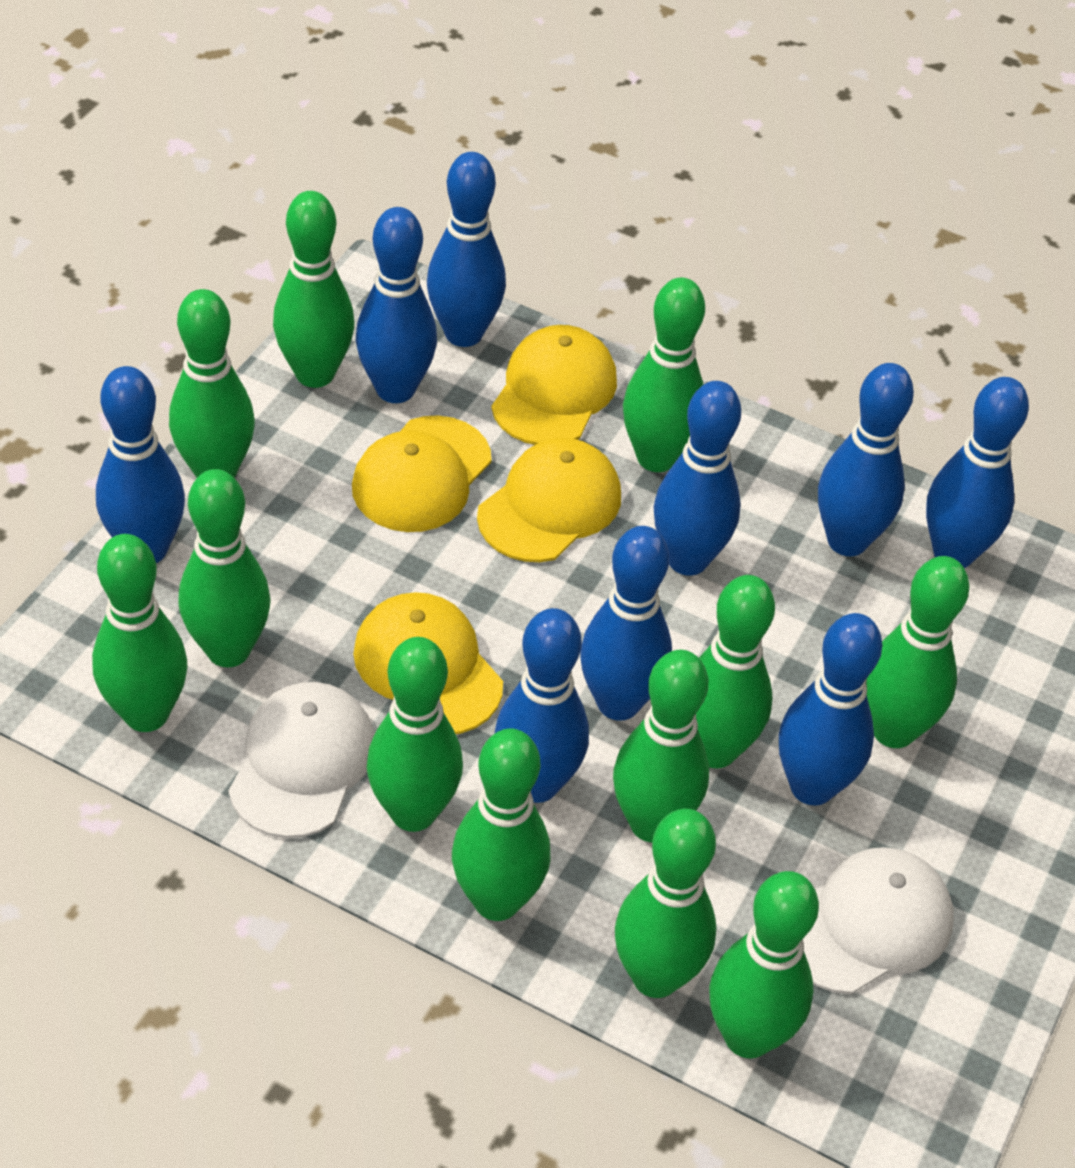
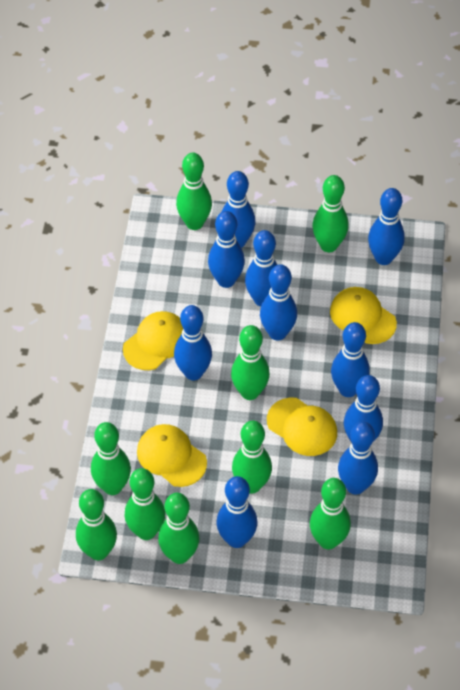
blue bowling pin: [96,366,185,563] [356,207,437,403] [427,152,506,347] [495,608,589,803] [580,526,672,721] [654,381,741,576] [779,613,882,805] [818,363,914,556] [926,377,1029,568] = 9 -> [174,305,212,380] [208,211,245,288] [217,476,257,548] [222,171,255,248] [245,230,277,307] [260,264,297,341] [331,322,370,397] [338,421,378,495] [344,375,383,443] [368,188,405,265] = 10
green bowling pin: [92,534,187,732] [169,289,255,478] [179,469,271,667] [273,191,354,388] [367,637,463,832] [452,728,551,921] [613,650,709,842] [615,809,716,998] [623,278,705,472] [696,575,775,768] [709,871,819,1058] [866,556,969,748] = 12 -> [76,489,117,560] [91,422,131,495] [125,468,165,540] [158,493,200,564] [176,153,212,230] [231,325,270,400] [232,421,272,494] [310,478,351,550] [312,175,349,252] = 9
white cap: [229,682,375,838] [803,847,954,994] = 2 -> none = 0

